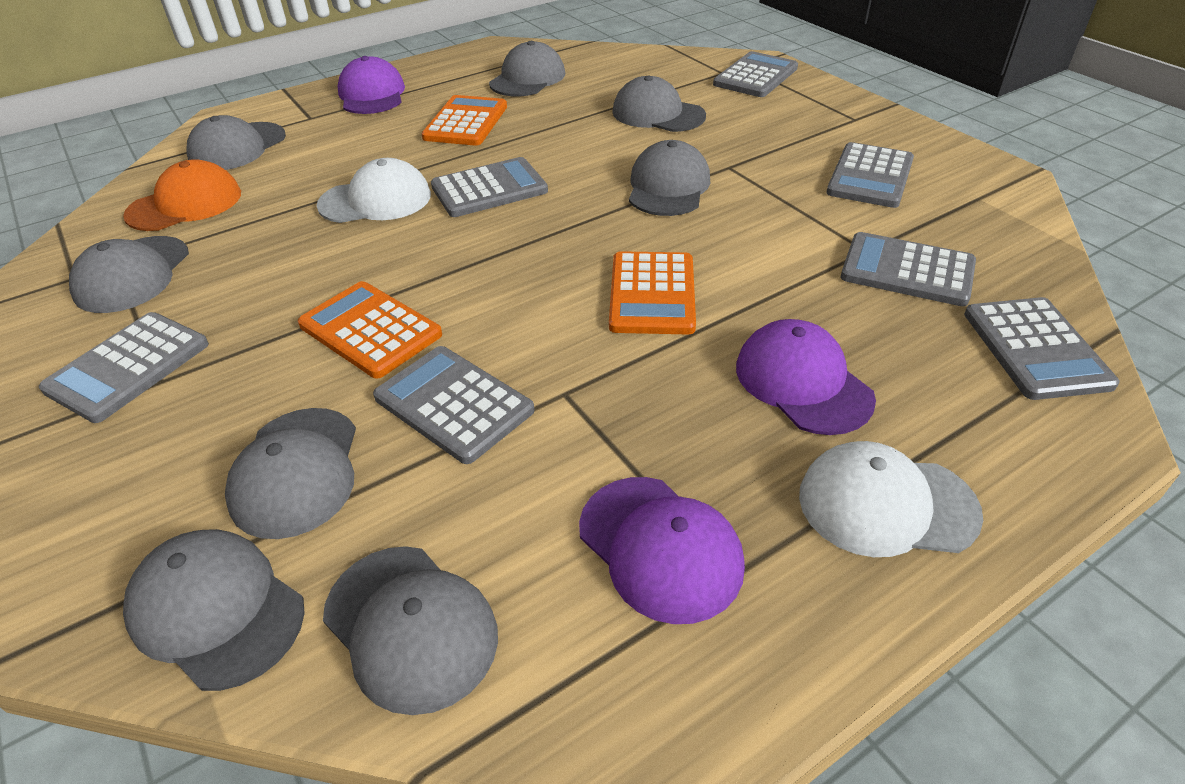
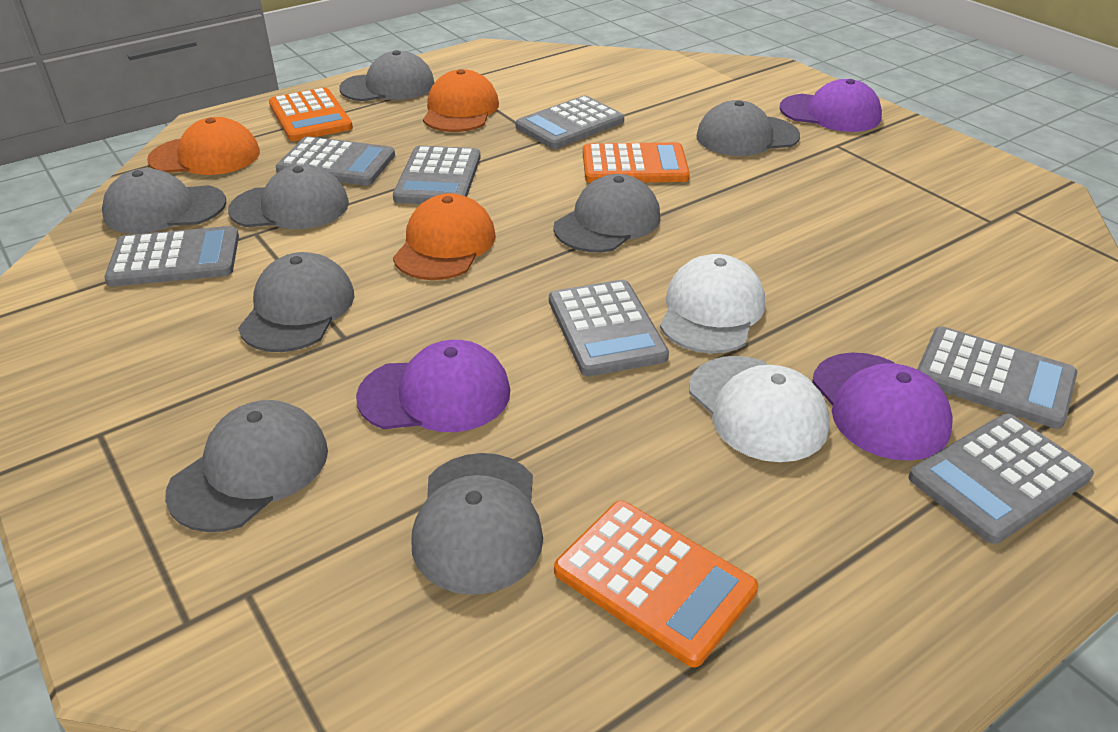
orange cap: [123,159,241,231] = 1 -> [147,117,260,175] [393,193,496,280] [423,69,499,132] = 3

